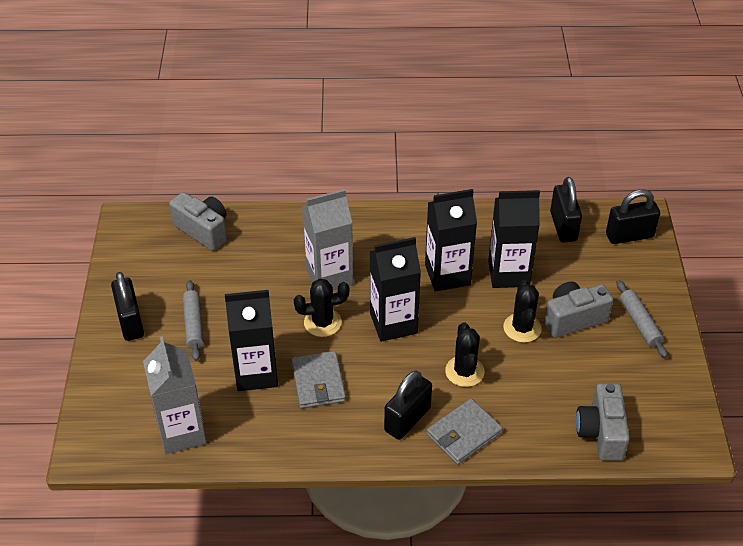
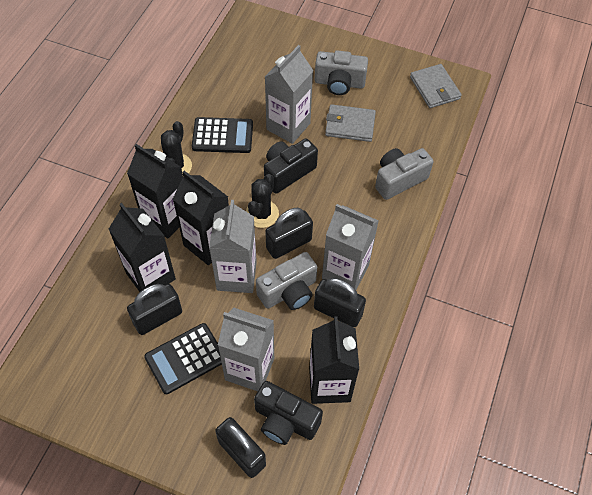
black cactus: [294,279,350,337] [445,322,485,387] [504,280,542,343] = 3 -> [161,121,192,174] [246,174,279,228] = 2
black calculator: none = 0 -> [144,323,222,394] [192,117,253,153] = 2
black camera: none = 0 -> [254,381,323,445] [264,138,318,194] = 2
grey carton: [143,336,207,454] [302,189,353,290] = 2 -> [209,200,257,293] [218,308,274,391] [265,45,313,144] [322,204,379,290] = 4
grey rolling pin: [183,280,204,361] [617,280,668,358] = 2 -> none = 0

